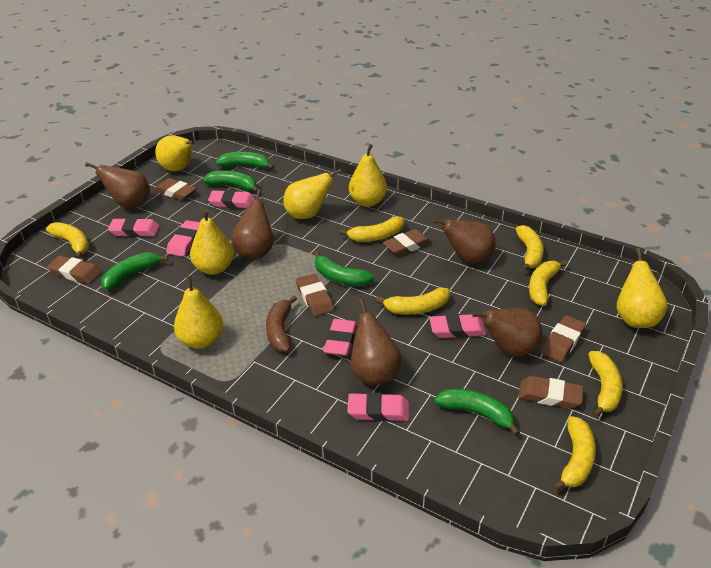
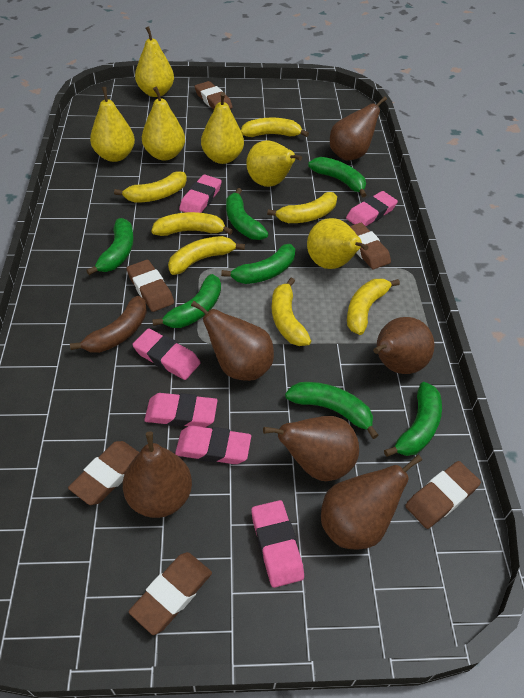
brown pear: [85,162,150,208] [231,189,274,259] [351,299,402,385] [433,219,496,263] [472,308,542,357] = 5 -> [123,431,192,518] [191,301,274,381] [263,416,359,481] [321,455,422,549] [330,96,387,161] [373,317,434,374] = 6
green banana: [101,252,168,290] [203,171,258,193] [216,152,274,169] [314,251,374,286] [434,389,520,436] = 5 -> [86,218,134,275] [152,274,221,328] [221,244,295,284] [226,188,268,240] [285,382,379,439] [308,157,366,197] [384,382,442,457] = 7

